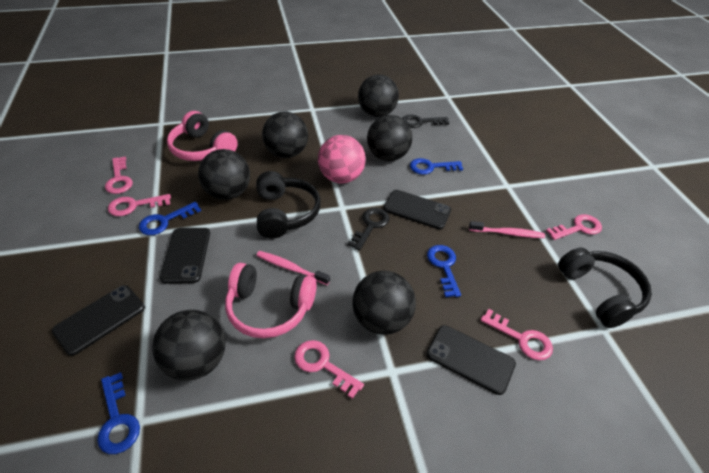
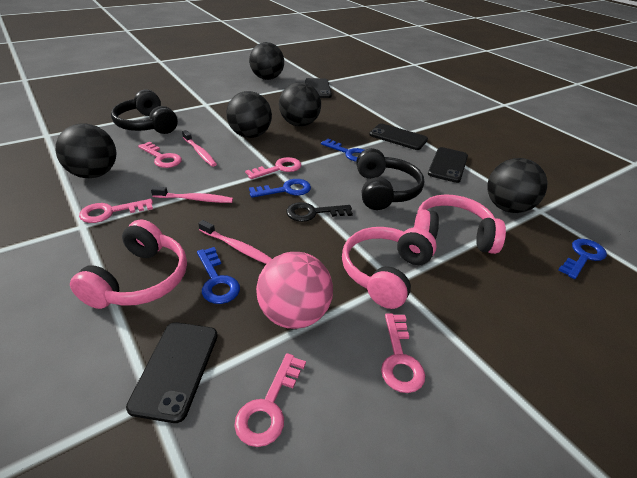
black ball: [152,310,225,381] [198,149,250,200] [262,111,308,158] [352,271,416,335] [358,75,399,117] [367,115,412,161] = 6 -> [56,123,116,178] [226,91,272,138] [249,42,284,80] [279,82,321,126] [487,158,547,213] = 5
black key: [347,208,389,251] [402,115,449,128] = 2 -> [286,202,353,222] = 1
pink headphones: [167,111,238,161] [225,263,317,338] = 2 -> [70,219,187,309] [342,227,437,309] [414,194,506,254] = 3
pink toothbrush: [256,251,330,285] [469,221,545,238] = 2 -> [151,186,233,203] [182,130,217,167] [198,220,272,264] = 3

